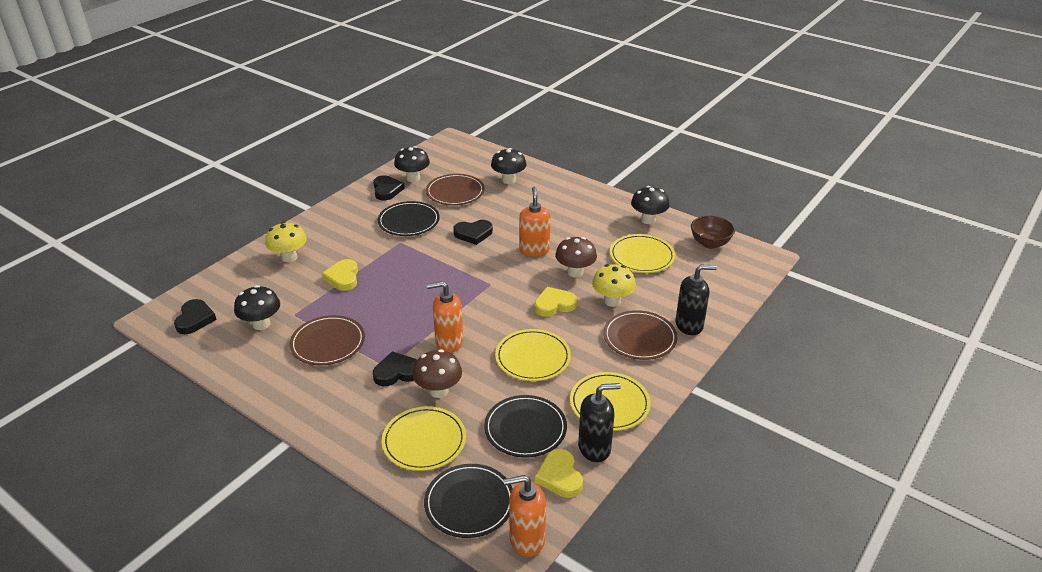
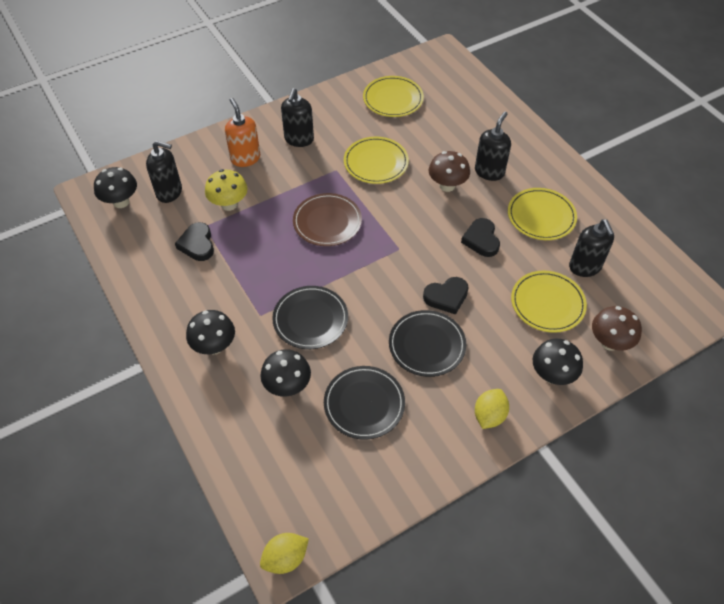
black heart: [174,299,217,334] [373,175,405,200] [373,351,417,386] [453,220,493,245] = 4 -> [175,222,214,261] [423,277,469,315] [461,218,500,257] = 3
black soap dispenser: [578,383,621,462] [675,265,717,335] = 2 -> [146,140,182,203] [281,88,314,147] [475,112,511,181] [569,219,614,277] = 4
brown bowl: [691,216,735,249] = 1 -> none = 0
brown plate: [290,315,365,365] [426,174,485,205] [604,310,678,360] = 3 -> [293,193,362,246] = 1
orange soap dispenser: [426,281,463,353] [503,475,546,557] [519,187,551,257] = 3 -> [225,98,260,167] = 1
yellow heart: [322,259,358,291] [534,287,577,317] [535,449,583,498] = 3 -> none = 0
yellow lemon: none = 0 -> [260,533,309,574] [475,389,509,429] = 2
yellow mushroom: [265,222,307,262] [592,264,636,307] = 2 -> [205,169,248,211] = 1

